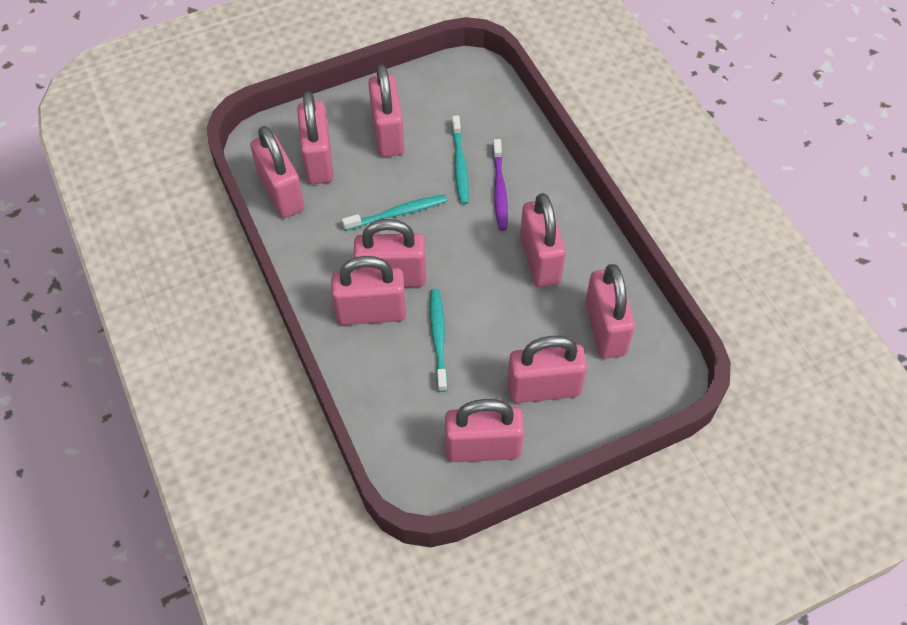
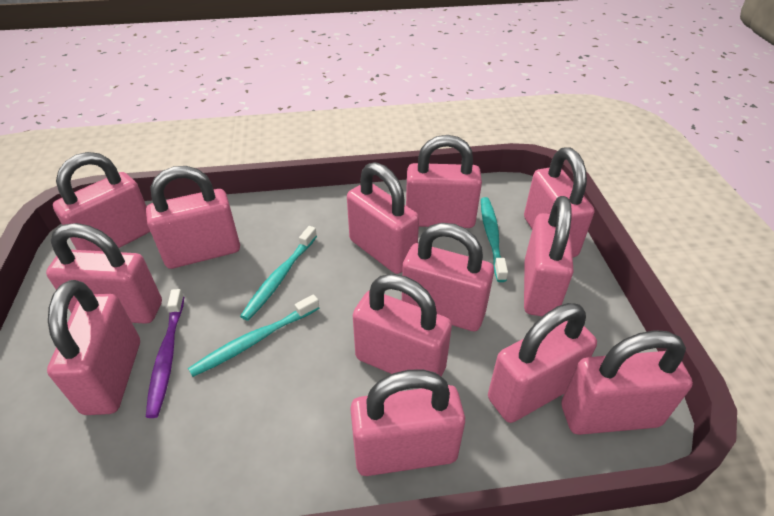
pink padlock: [250,126,305,218] [297,91,334,184] [331,256,406,325] [354,219,426,287] [368,64,405,157] [445,399,524,462] [507,336,587,403] [520,193,566,287] [585,264,635,359] = 9 -> [46,223,162,324] [47,280,140,415] [53,152,150,251] [146,166,240,269] [347,162,419,274] [350,369,465,476] [353,274,452,377] [402,223,494,331] [406,135,482,228] [488,303,597,423] [524,147,594,257] [524,196,574,316] [561,330,693,435] = 13

